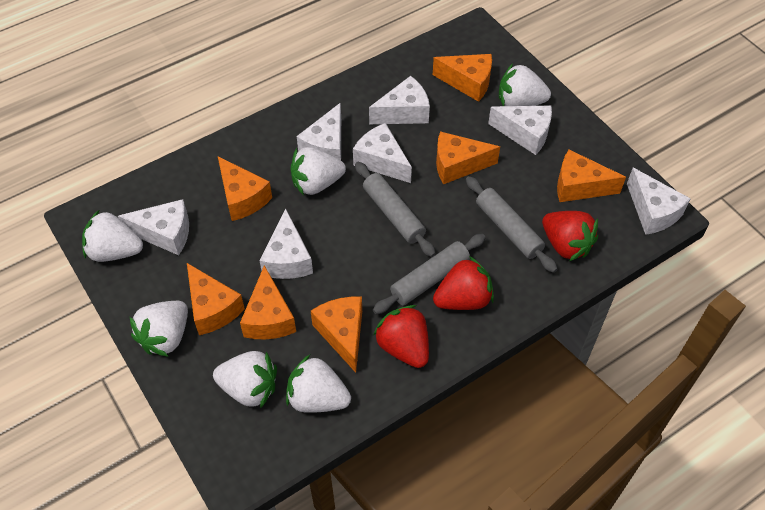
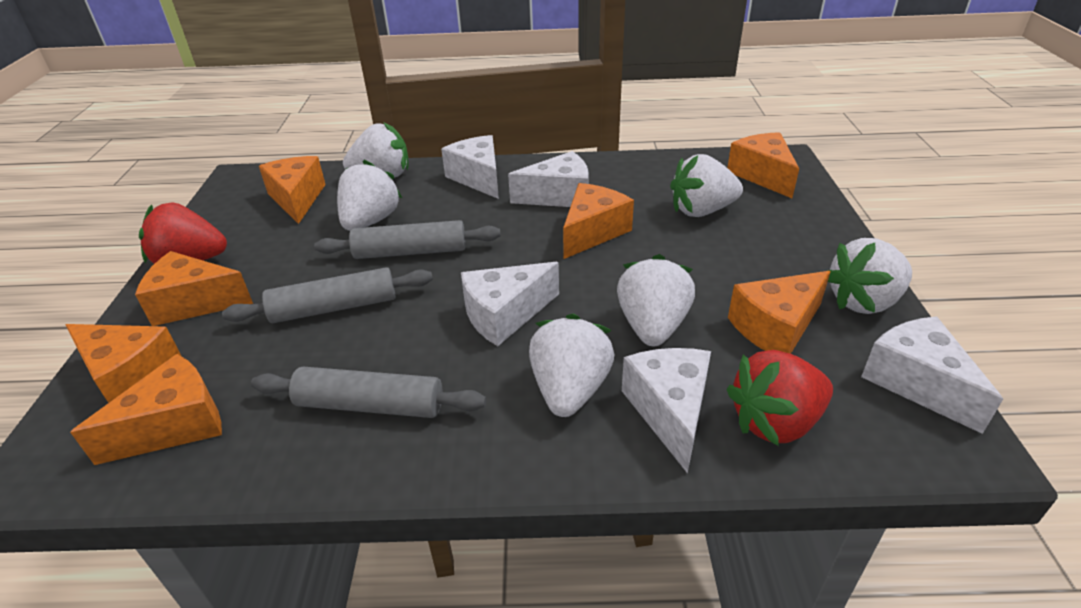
red strawberry: [373,305,429,368] [433,256,494,310] [542,211,598,261] = 3 -> [139,202,227,264] [726,350,833,446] = 2
white cheese: [118,199,189,255] [259,209,313,279] [297,103,341,160] [353,123,412,183] [369,76,430,124] [488,106,552,155] [627,168,691,235] = 7 -> [441,135,499,199] [461,262,559,346] [508,151,589,207] [622,348,711,474] [861,316,1003,434] = 5

